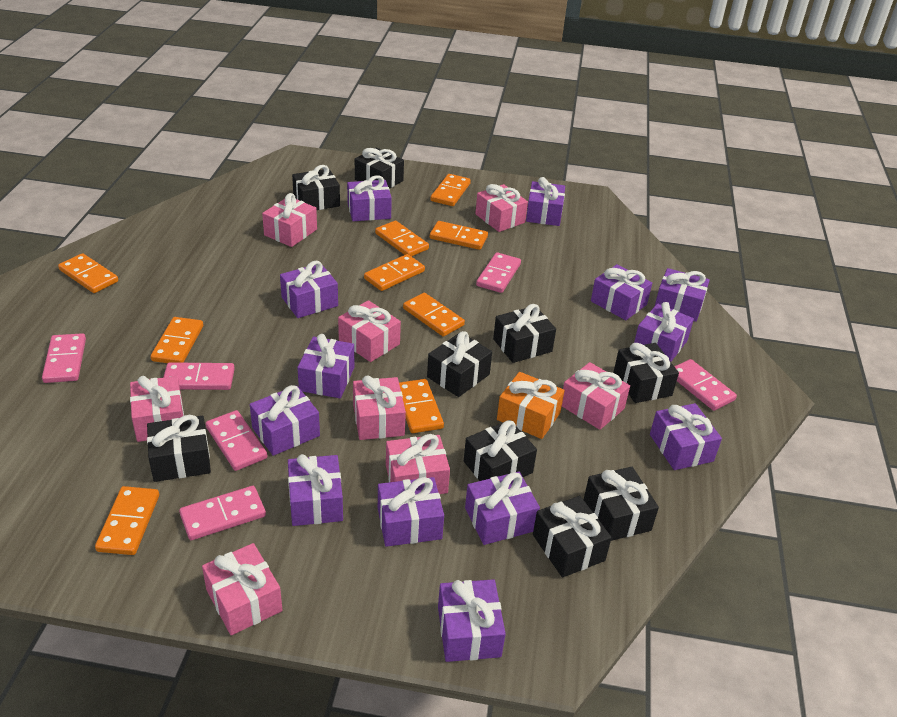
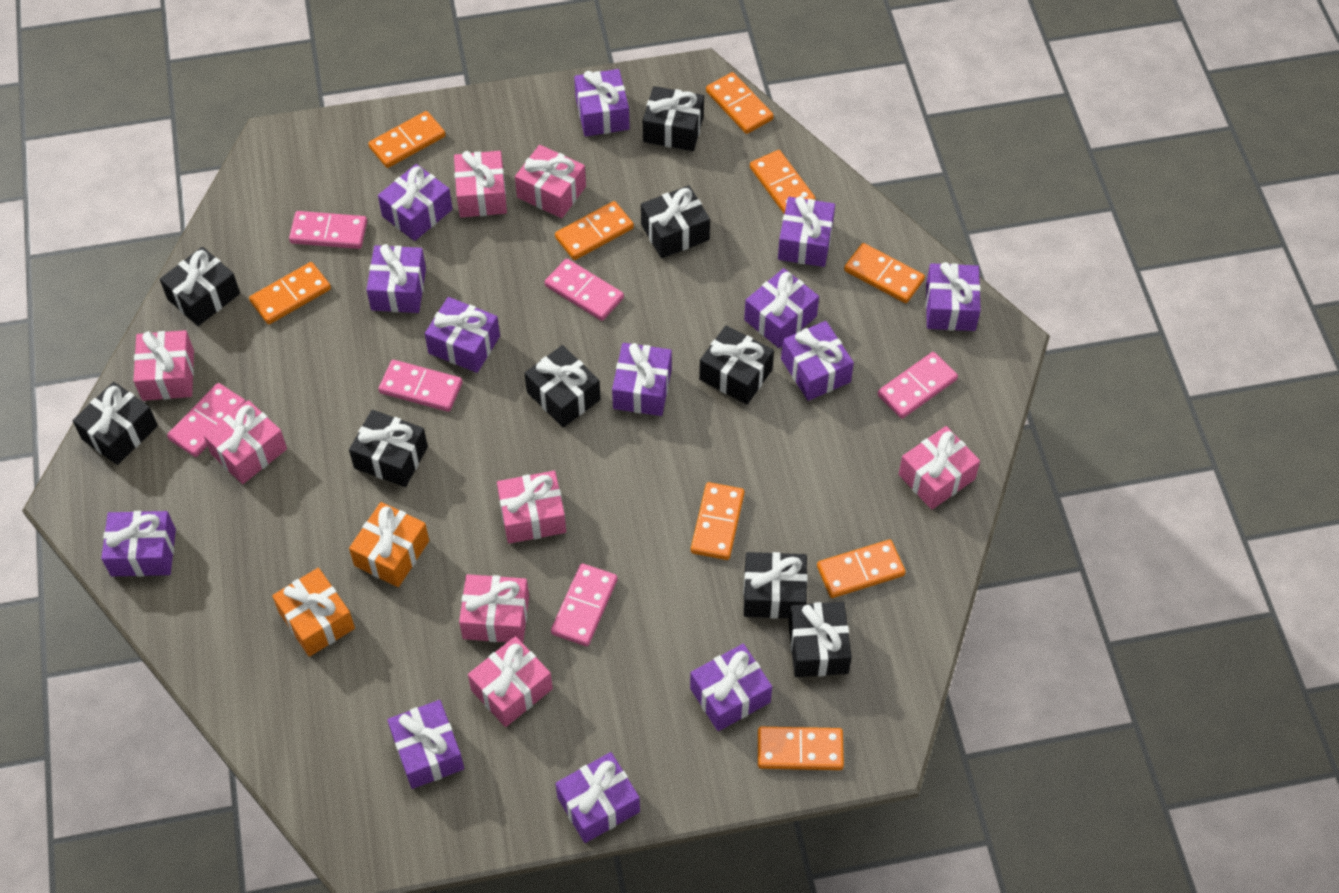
orange gift: [497,372,565,439] = 1 -> [272,568,355,657] [349,502,429,587] = 2

